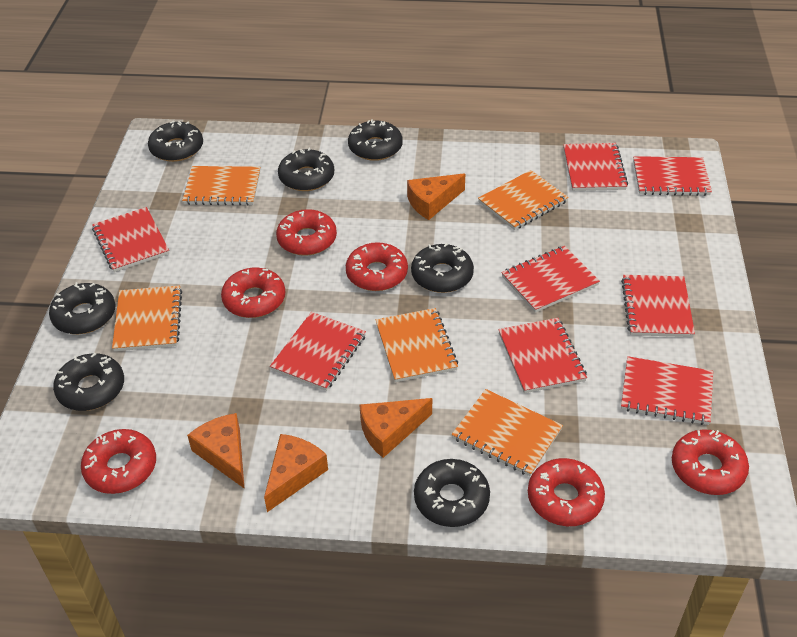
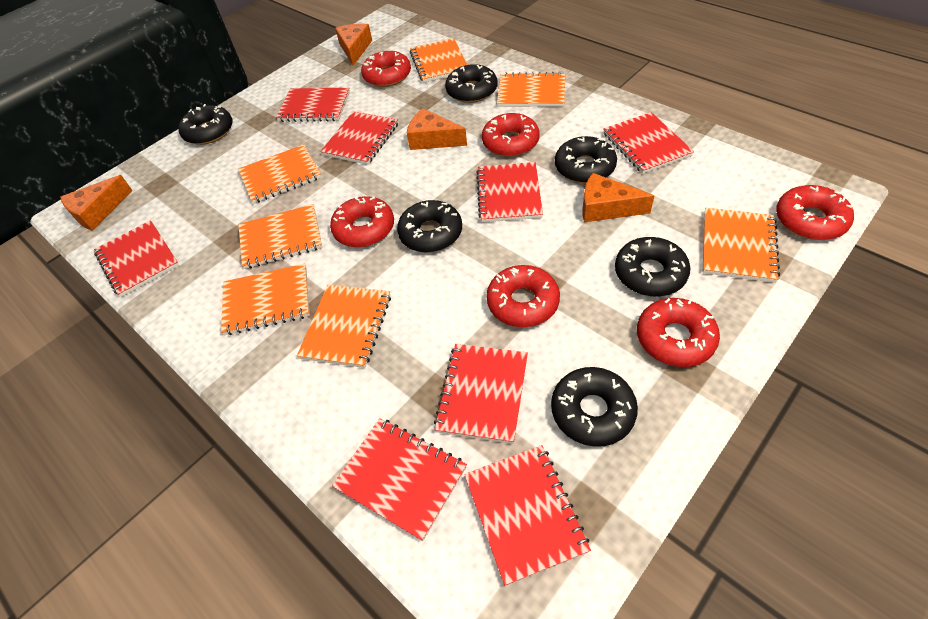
black donut: [49,282,115,334] [53,353,124,411] [148,121,203,162] [278,148,334,191] [348,119,403,161] [411,243,474,293] [414,459,490,527] = 7 -> [178,104,233,145] [397,200,462,253] [445,64,498,103] [551,367,638,447] [555,136,617,183] [615,237,690,297] = 6
orange notebook: [112,285,182,351] [182,166,260,206] [376,308,458,382] [452,389,563,476] [478,170,569,230] = 5 -> [221,264,310,335] [238,144,321,204] [238,204,322,269] [297,284,391,368] [410,38,467,83] [497,72,565,107] [703,208,780,283] = 7

